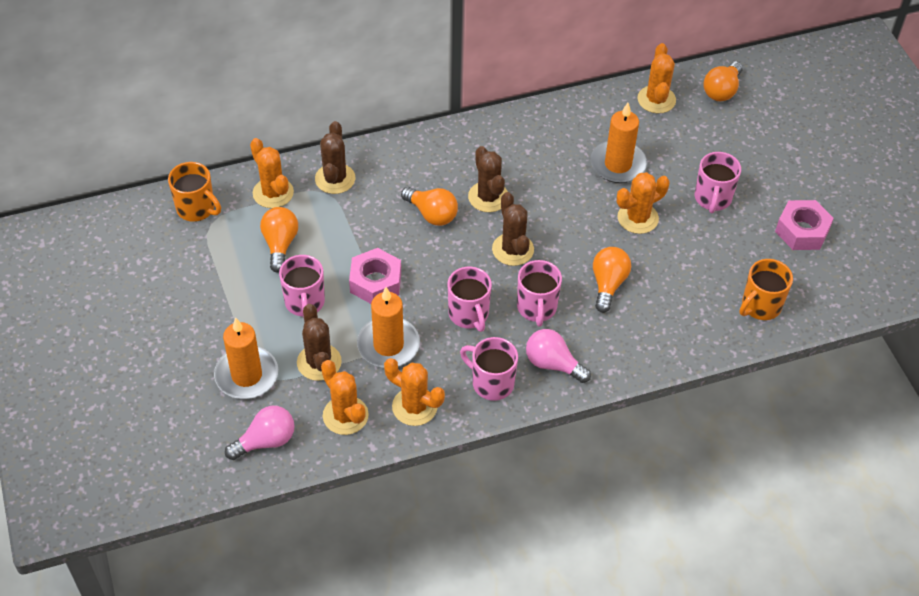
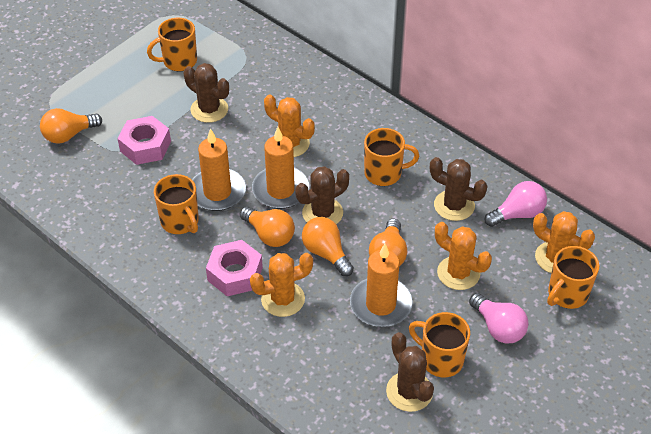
orange cactus: [250,138,294,208] [321,360,369,435] [384,358,445,426] [617,172,669,234] [637,43,676,113] = 5 -> [250,253,313,317] [264,94,315,157] [435,222,492,290] [533,211,595,273] = 4
orange mug: [168,162,221,222] [740,259,793,320] = 2 -> [147,18,197,71] [154,174,199,234] [364,128,419,186] [409,312,470,377] [547,246,599,309] = 5
pink mug: [279,255,325,318] [447,267,492,332] [460,337,518,401] [517,260,562,327] [695,152,741,213] = 5 -> none = 0

